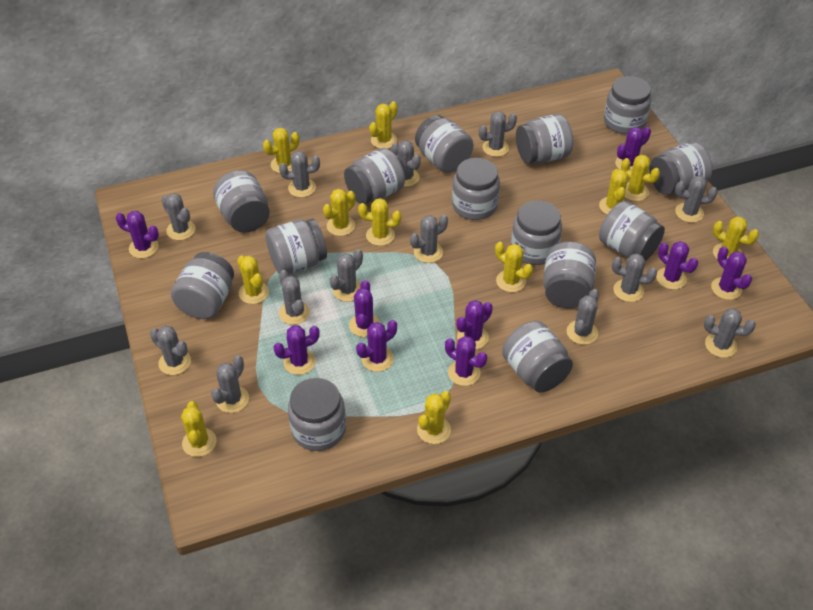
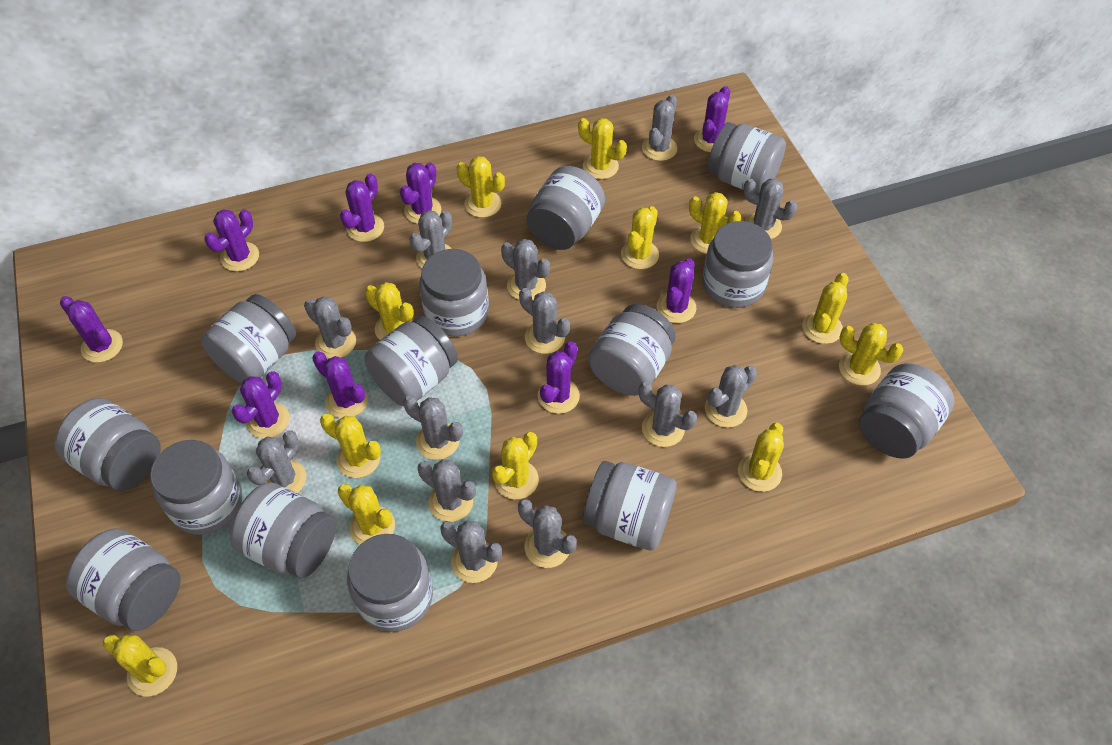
yellow cactus: [181,401,217,457] [237,256,269,304] [263,128,299,173] [323,189,355,236] [358,198,401,246] [369,101,398,149] [417,391,451,444] [495,242,533,292] [599,169,628,214] [621,155,660,201] [713,216,759,260] = 11 -> [103,635,177,697] [320,414,381,478] [338,484,395,545] [365,282,413,340] [457,156,505,218] [492,432,539,499] [578,118,627,179] [621,206,659,269] [689,192,741,254] [738,423,784,492] [802,273,848,344] [839,323,904,386] = 12

